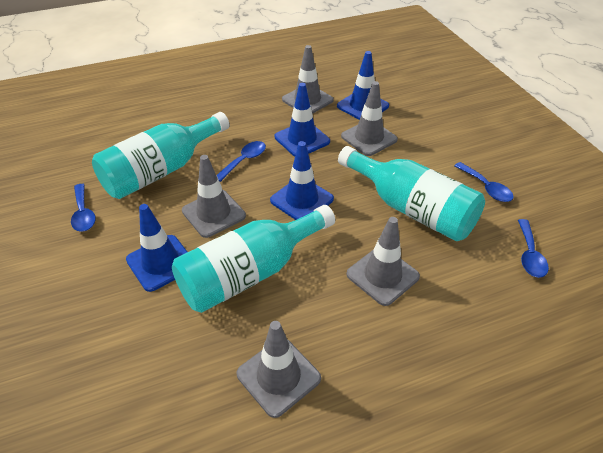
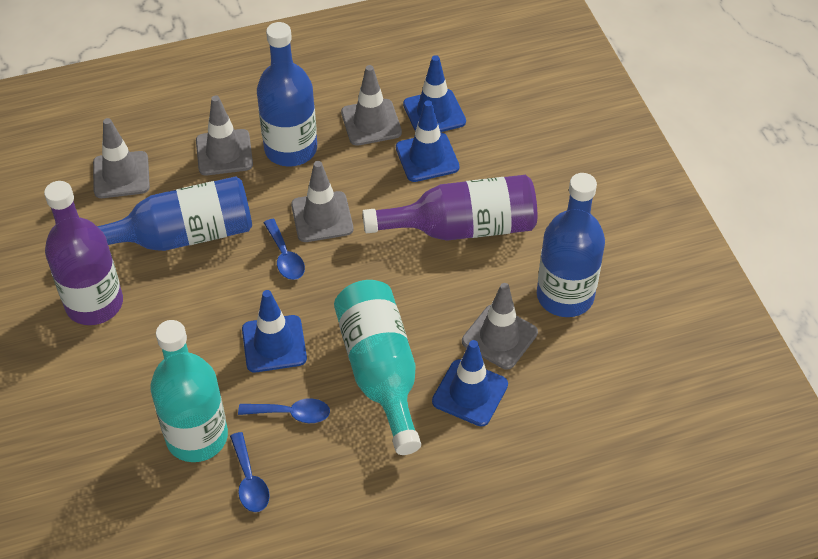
blue bottle: none = 0 -> [97,176,252,251] [257,22,317,167] [537,173,605,317] = 3
blue spoon: [71,184,96,232] [216,141,266,182] [454,162,514,202] [518,219,549,278] = 4 -> [230,432,270,512] [238,398,330,423] [264,219,305,280] = 3
purple bottle: none = 0 -> [44,181,123,325] [362,175,537,241] = 2
turquoise bottle: [92,112,229,199] [172,205,335,313] [338,146,485,241] = 3 -> [150,320,228,462] [334,280,421,455] = 2

